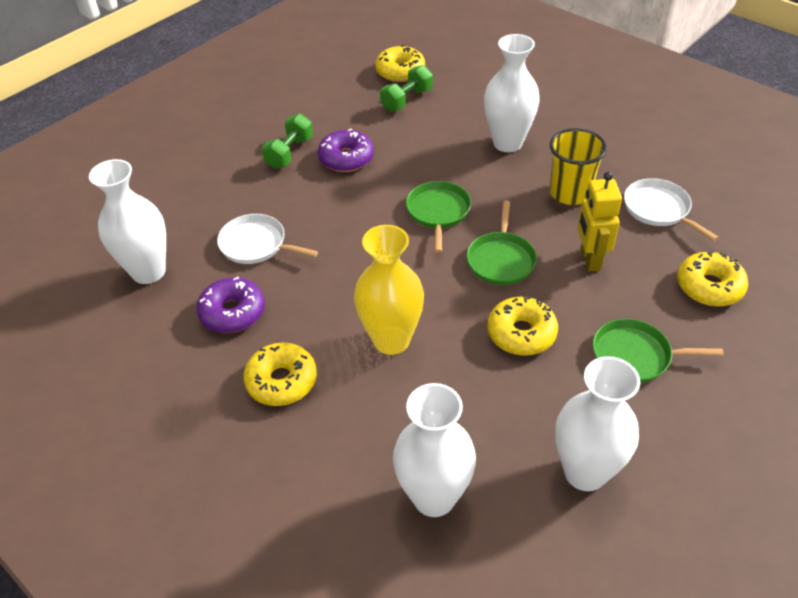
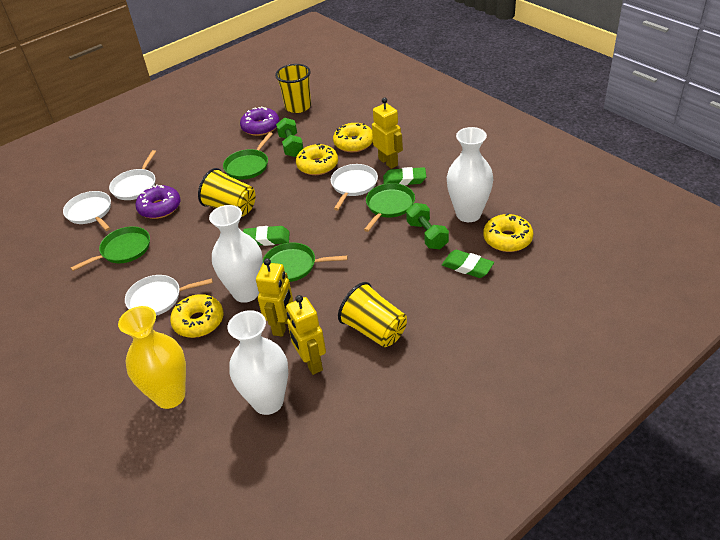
green eraser: none = 0 -> [243,226,290,246] [383,167,426,186] [442,250,494,278] = 3
green pan: [406,181,471,253] [467,200,537,285] [593,319,724,383] = 3 -> [71,226,150,271] [223,132,273,179] [263,242,348,282] [364,183,415,232] = 4
white pan: [217,214,318,264] [624,178,718,241] = 2 -> [63,191,111,231] [109,150,156,200] [125,275,213,316] [331,164,378,210] = 4
white vase: [89,159,166,284] [393,383,476,517] [484,34,540,152] [555,356,640,491] = 4 -> [209,205,263,303] [227,310,288,415] [447,127,494,222] = 3
yellow cup: [550,128,607,205] = 1 -> [198,168,256,217] [275,64,311,113] [338,282,407,347] = 3
yellow robot: [577,172,622,271] = 1 -> [256,258,293,337] [286,295,326,375] [372,97,403,169] = 3

